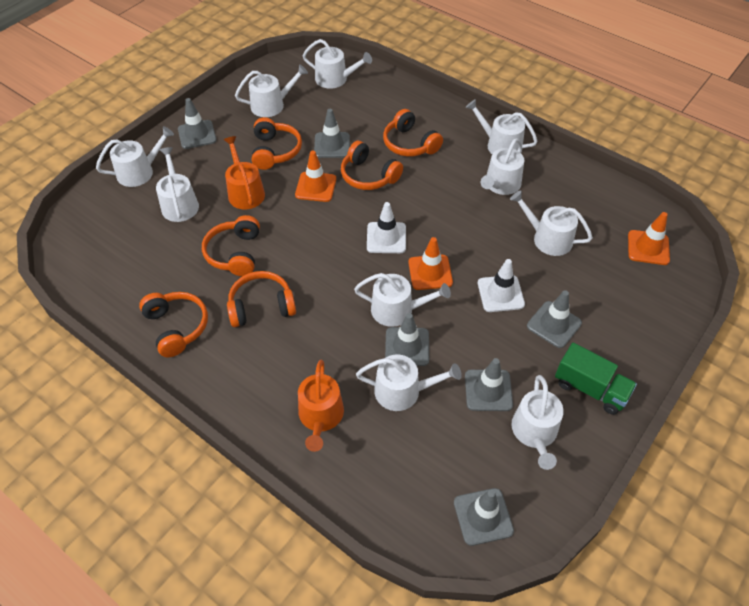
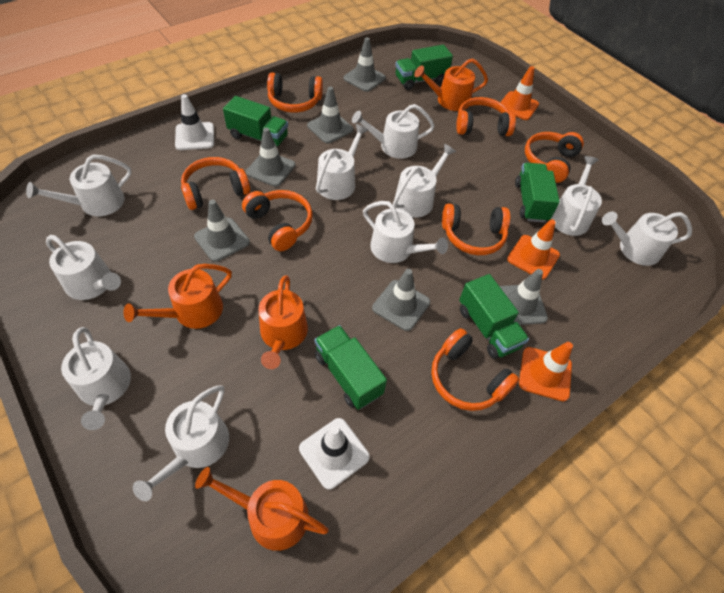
green truck: [555,343,637,415] = 1 -> [223,96,288,147] [315,325,387,410] [395,45,453,90] [459,274,529,359] [515,163,560,222] = 5
orange headphones: [139,292,208,357] [202,215,260,276] [227,271,296,327] [252,117,302,170] [341,141,403,190] [383,109,443,157] = 6 -> [181,157,250,210] [242,190,313,251] [267,72,323,113] [431,328,519,411] [442,203,510,255] [456,97,516,136] [525,132,584,183] = 7
orange watering can: [224,136,265,209] [298,360,344,452] = 2 -> [123,264,232,329] [195,467,329,551] [259,275,308,369] [414,58,488,111] = 4

